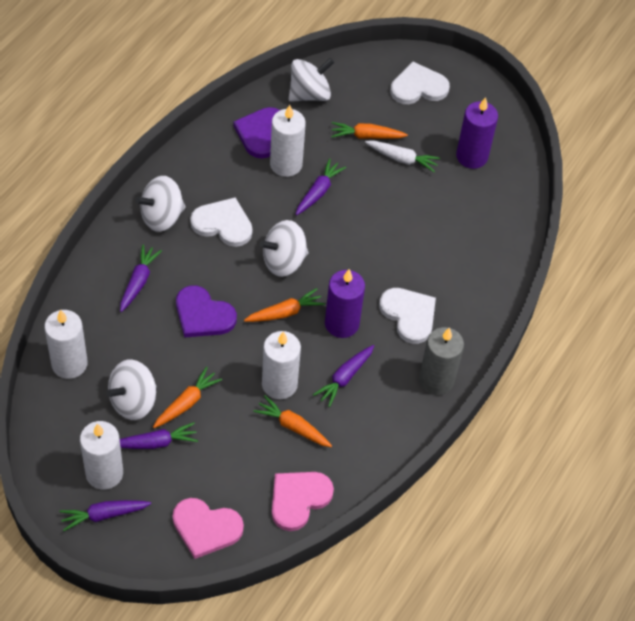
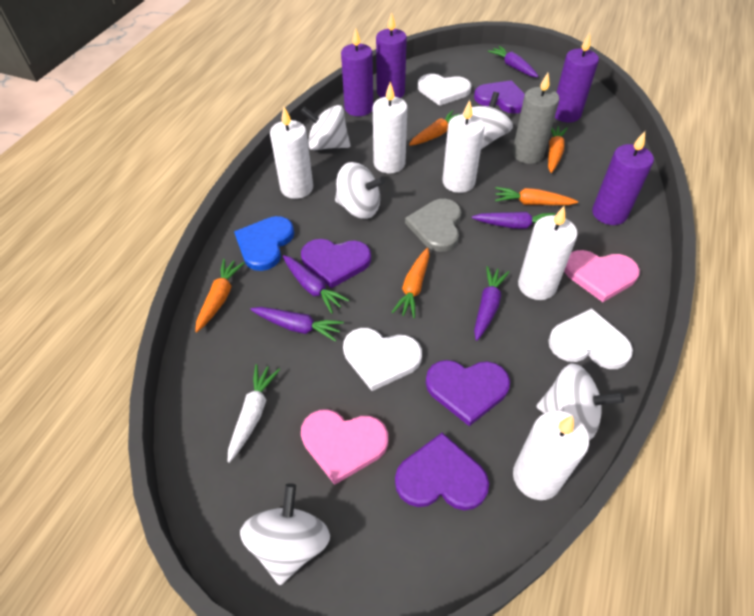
blue heart: none = 0 -> [234,216,294,271] = 1
grey heart: none = 0 -> [405,199,461,252] = 1
orange carrot: [153,367,222,428] [244,288,325,322] [253,396,332,447] [331,122,408,139] = 4 -> [195,259,244,332] [391,248,430,318] [409,110,460,146] [495,187,578,205] [548,126,568,173] = 5
purple candle: [325,269,365,338] [456,97,498,169] = 2 -> [341,28,373,116] [376,12,407,98] [555,33,599,122] [592,131,654,225] = 4
purple heart: [176,286,237,337] [234,107,280,158] = 2 -> [301,239,371,289] [395,432,489,511] [426,360,510,426] [474,80,525,113] = 4
white candle: [44,310,88,379] [80,421,123,490] [262,331,301,399] [270,105,306,177] = 4 -> [270,107,313,199] [373,82,408,173] [442,100,485,193] [513,411,589,500] [518,206,577,300] = 5
white spinning top: [106,359,156,420] [135,176,186,232] [259,220,308,277] [289,58,334,102] = 4 -> [240,483,330,585] [301,105,350,150] [335,162,385,219] [462,92,513,149] [536,363,624,440] = 5

